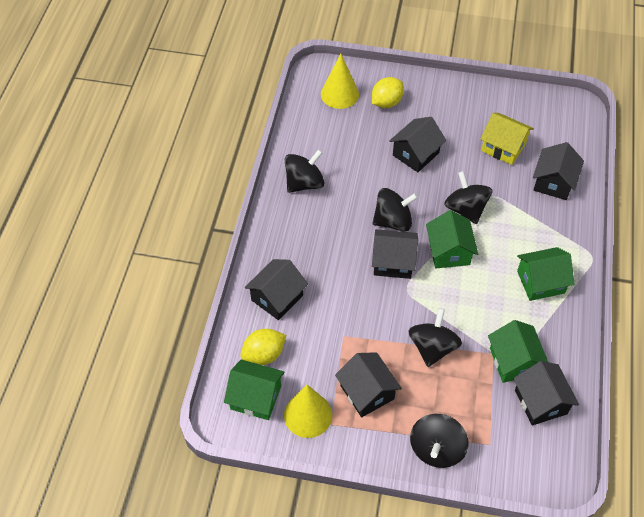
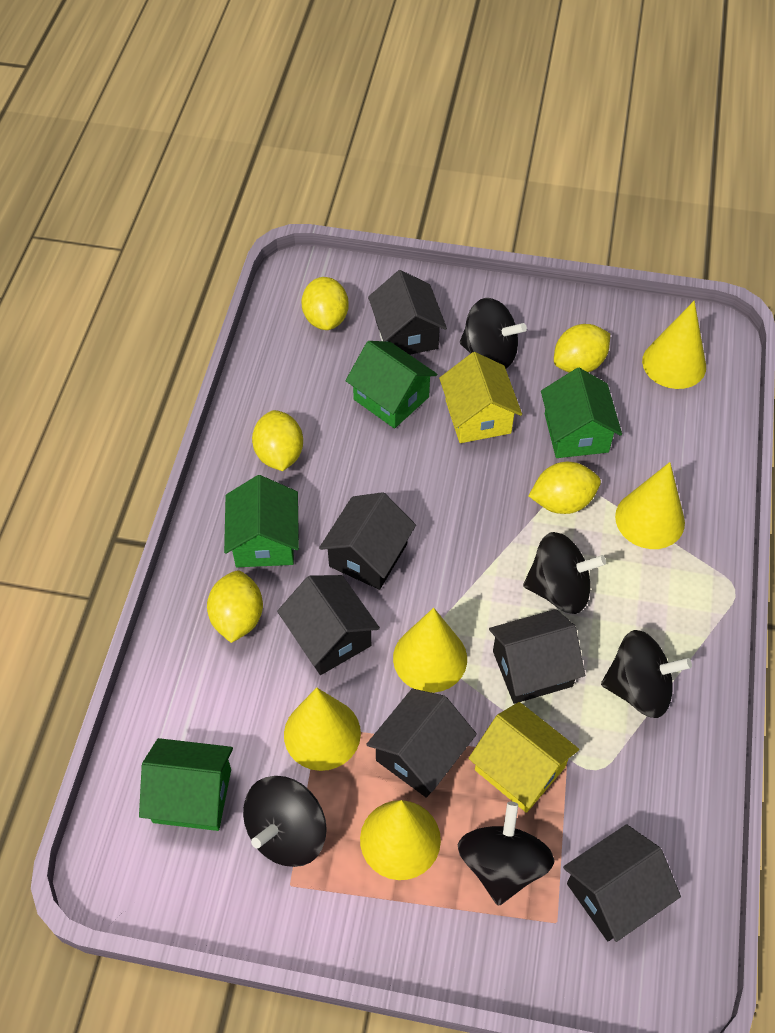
yellow cone: [284,384,332,438] [321,54,359,109] = 2 -> [284,688,361,771] [360,800,441,880] [393,608,467,693] [615,462,685,549] [642,301,706,389] = 5
yellow house: [480,113,534,165] = 1 -> [439,352,522,443] [468,702,579,813] = 2
yellow lemon: [240,329,286,365] [372,77,404,108] = 2 -> [207,571,263,643] [252,410,303,471] [301,277,349,330] [529,462,601,514] [554,324,610,373] = 5

